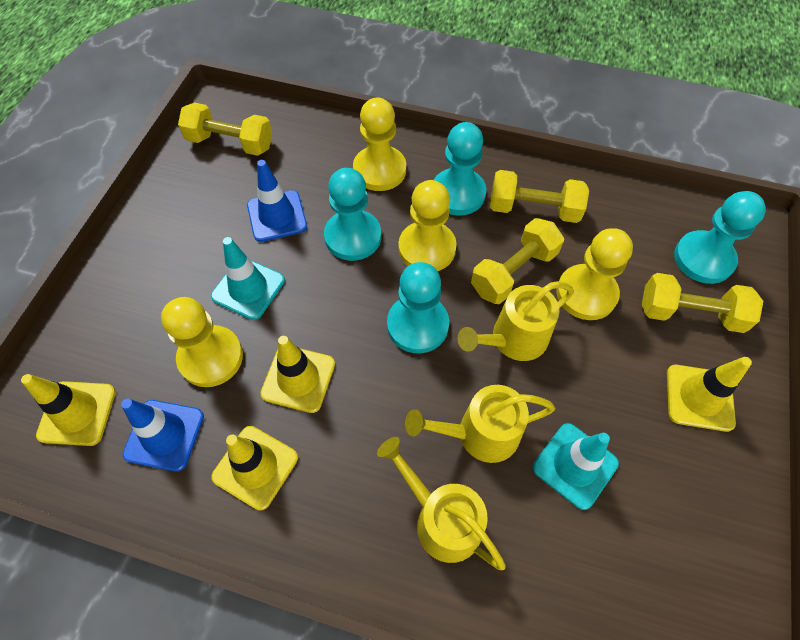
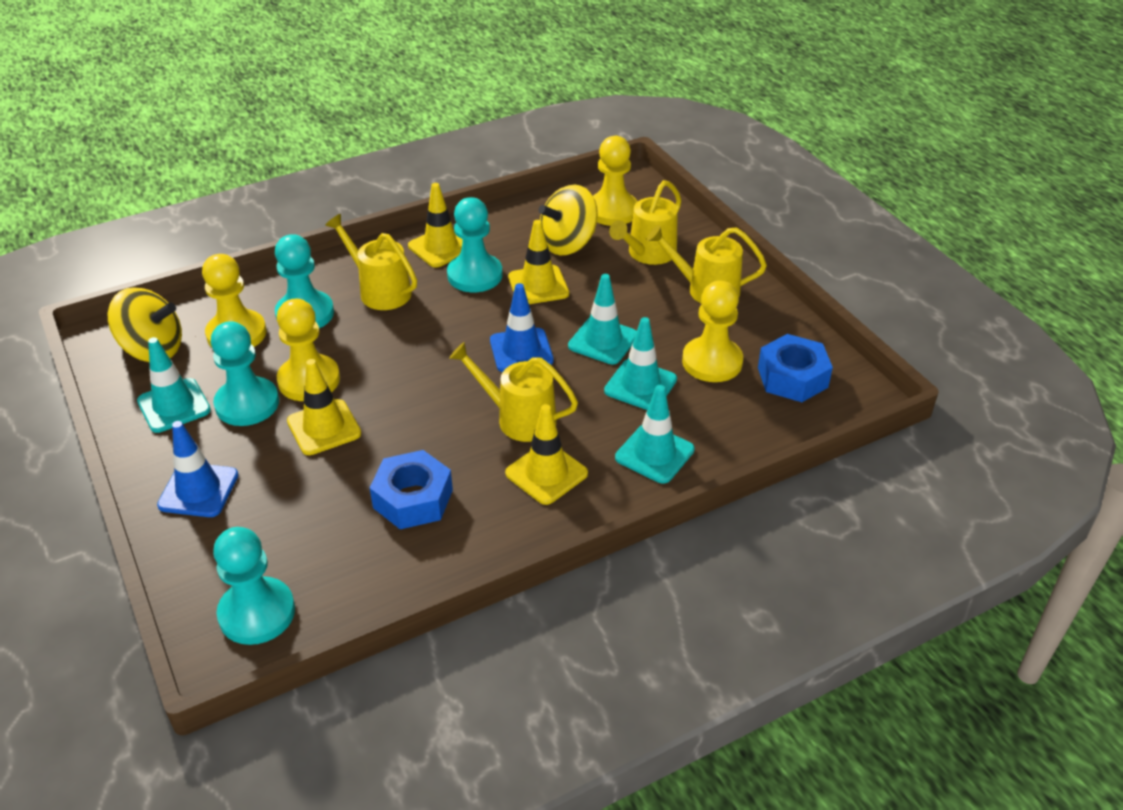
blue nut: none = 0 -> [370,450,453,529] [758,334,833,402] = 2
turquoise traffic cone: [211,237,285,320] [533,423,619,510] = 2 -> [137,337,211,433] [568,274,637,364] [604,317,677,410] [615,385,695,484] = 4
yellow dumbbell: [178,102,272,156] [471,218,564,304] [490,170,589,223] [642,273,763,333] = 4 -> none = 0
yellow spinning top: none = 0 -> [108,287,182,362] [538,185,598,255] = 2
yellow watering can: [377,437,506,570] [405,385,555,463] [457,281,574,361] = 3 -> [325,214,417,310] [449,342,578,442] [609,180,681,265] [647,225,767,303] = 4

